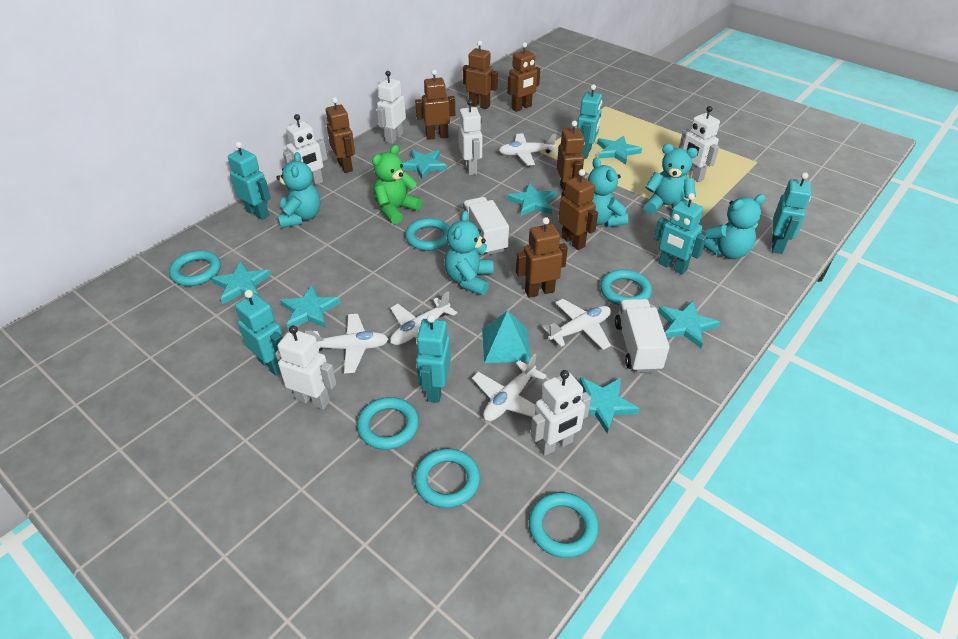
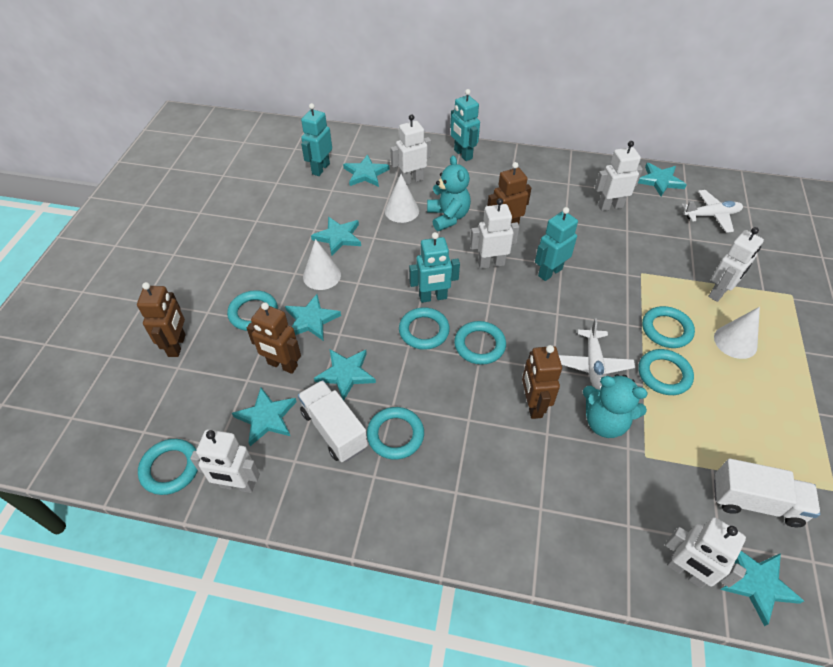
brown robot: [326,97,355,173] [415,69,455,140] [463,41,498,109] [507,42,540,112] [516,217,568,298] [557,121,585,191] [558,169,598,250] = 7 -> [137,282,186,357] [247,302,301,374] [487,162,531,224] [522,345,562,419] = 4
green teddy bear: [372,145,422,224] = 1 -> none = 0
turquoise pyramid: [482,310,531,363] = 1 -> none = 0
turquoise ring: [169,250,221,286] [357,397,419,450] [405,218,450,251] [414,449,480,508] [529,492,598,558] [600,269,652,305] = 6 -> [138,439,198,495] [227,290,278,331] [367,407,424,460] [399,307,450,350] [454,321,506,365] [639,349,694,395] [642,306,695,348] = 7
turquoise robot: [228,142,271,220] [235,290,283,376] [416,314,451,403] [577,84,602,159] [654,193,707,275] [772,172,811,254] = 6 -> [301,103,332,176] [409,232,460,303] [450,89,480,161] [535,207,578,281] = 4
turquoise teddy bear: [276,152,321,228] [445,211,493,295] [588,158,629,227] [644,144,698,214] [703,194,766,259] = 5 -> [427,155,471,231] [583,374,648,438] = 2
white cone: none = 0 -> [303,239,341,290] [385,174,419,223] [714,307,760,359] = 3
white plane: [305,314,388,373] [390,292,457,345] [472,354,547,421] [499,133,557,165] [542,299,611,350] = 5 -> [559,318,635,390] [682,190,743,233] = 2

